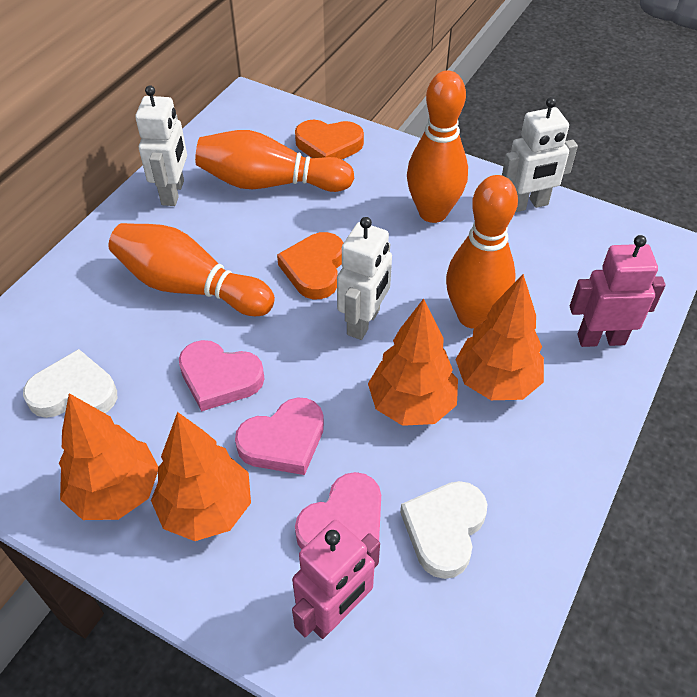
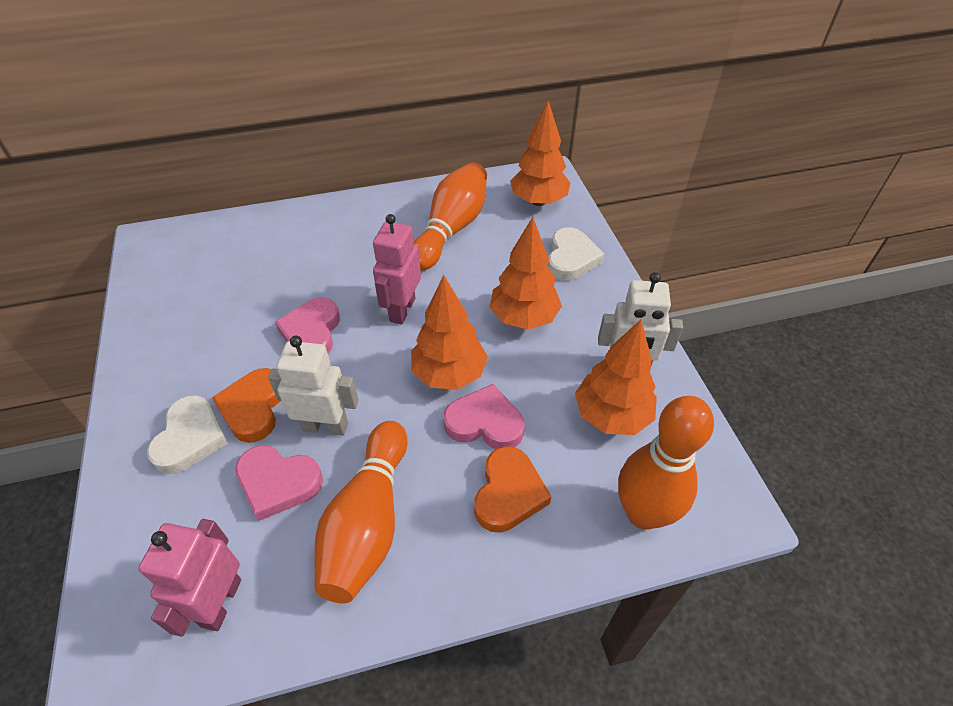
orange bowling pin: [108,223,275,316] [195,130,354,192] [407,71,468,223] [446,175,518,329] = 4 -> [314,421,408,603] [414,162,487,271] [618,396,714,530] = 3
white robot: [135,85,187,206] [337,217,392,340] [502,97,578,212] = 3 -> [268,336,359,436] [598,272,683,367] = 2

